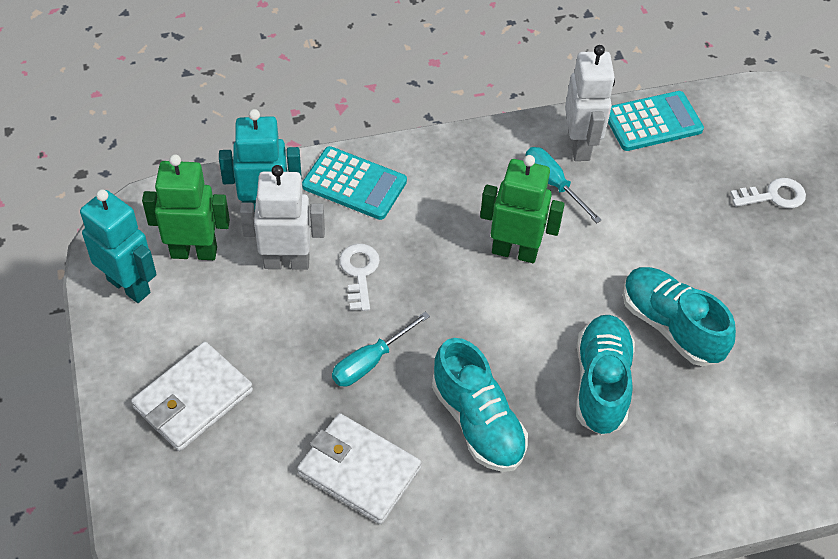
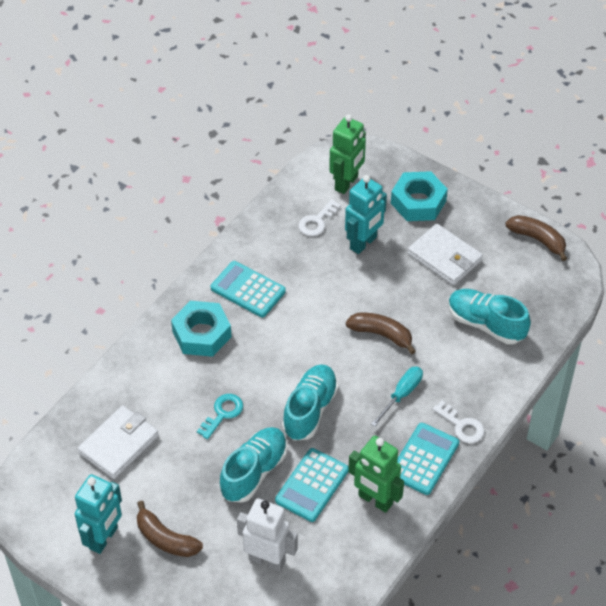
brown banana: none = 0 -> [137,501,203,557] [346,313,416,354] [506,215,567,261] = 3
turquoise calculator: [302,146,407,220] [608,91,704,151] = 2 -> [211,261,286,317] [275,448,349,522] [397,423,459,495] = 3
turquoise key: none = 0 -> [197,394,243,440] = 1
turquoise nut: none = 0 -> [171,301,232,357] [391,171,448,221] = 2
turquoise screwdriver: [332,312,430,387] [525,147,602,223] = 2 -> [371,367,423,427] = 1
white robot: [240,165,325,270] [565,45,615,161] = 2 -> [237,498,298,572] = 1

